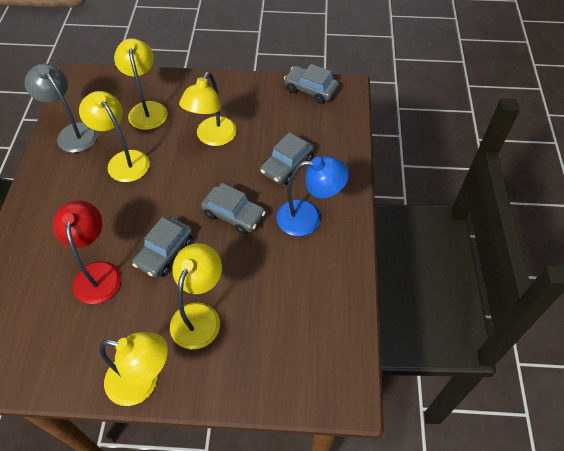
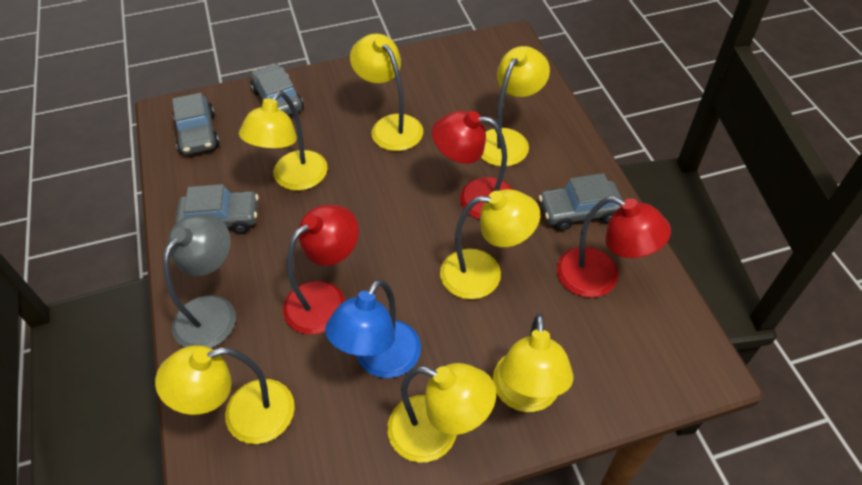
red lamp: [53,200,121,304] = 1 -> [283,205,359,335] [432,111,513,219] [557,196,671,298] = 3
yellow lamp: [79,91,150,182] [99,332,168,406] [114,38,167,130] [170,243,222,349] [179,72,237,146] = 5 -> [155,345,295,444] [239,91,328,191] [350,33,423,151] [387,363,496,463] [440,189,540,299] [481,46,550,166] [493,314,574,412] = 7

